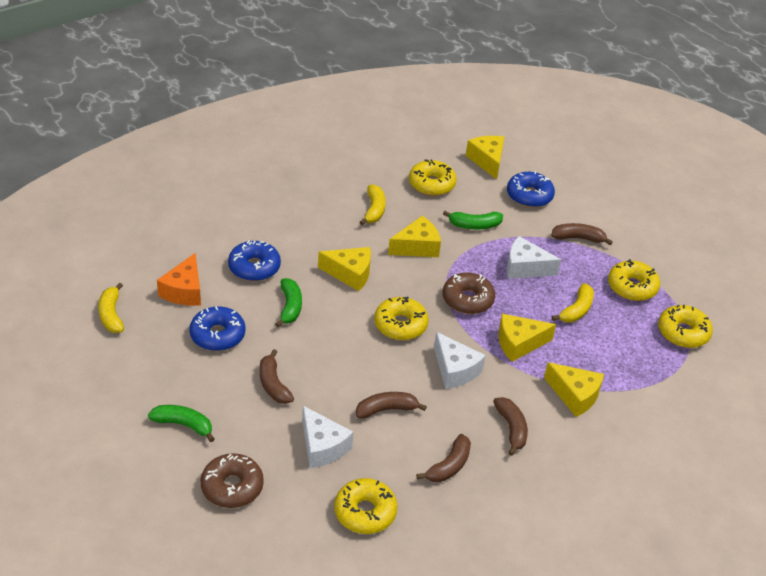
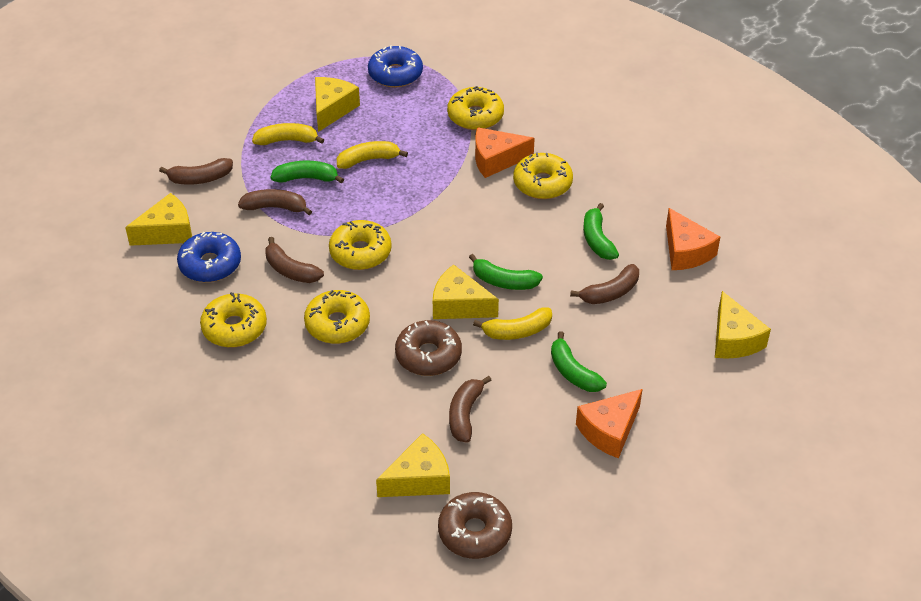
blue donut: [189,306,246,351] [228,241,281,281] [507,171,555,208] = 3 -> [177,232,241,282] [368,45,423,88] = 2
green banana: [148,405,214,442] [275,278,302,327] [443,211,503,229] = 3 -> [270,161,344,184] [469,254,543,290] [551,331,607,392] [583,203,619,260] = 4
orange cheese: [157,253,201,306] = 1 -> [475,127,535,178] [576,389,642,459] [666,208,720,270] = 3
white cheese: [302,406,353,468] [434,332,485,389] [507,236,561,279] = 3 -> none = 0

